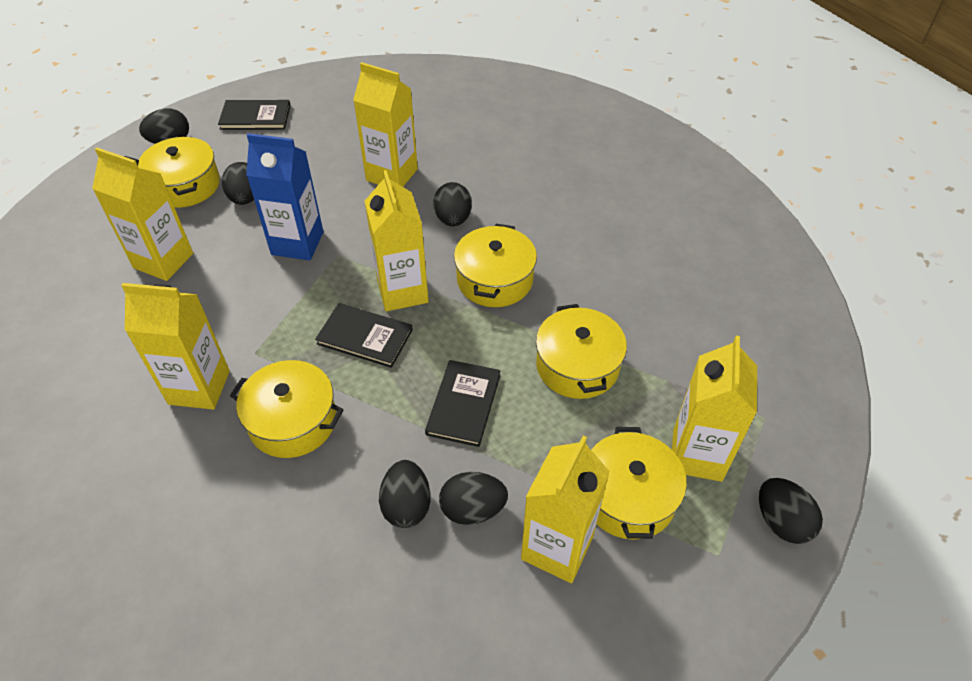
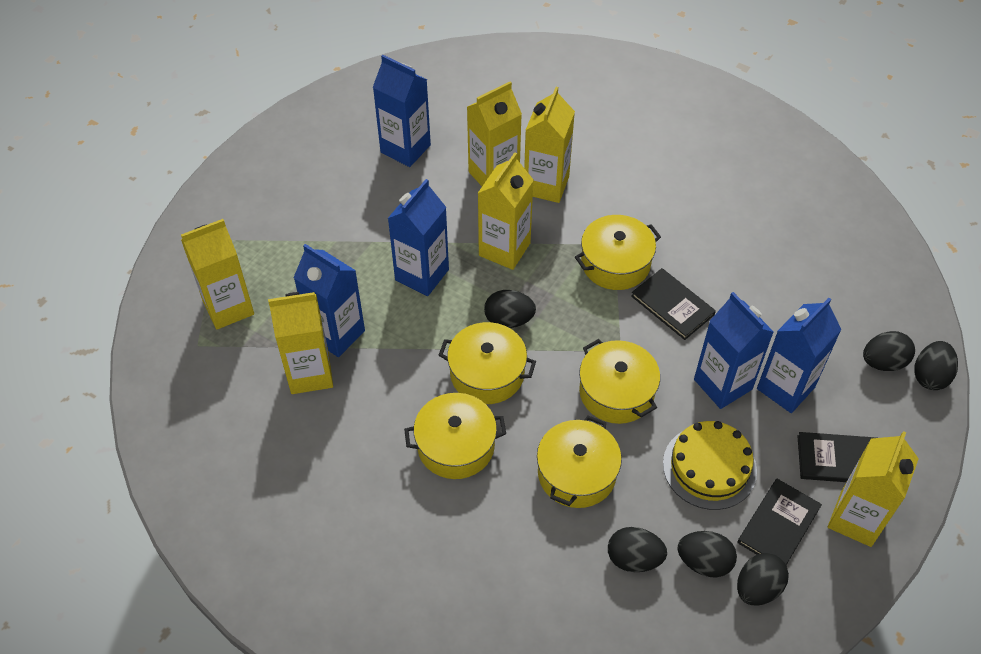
blue carton: [246,133,324,260] = 1 -> [294,244,365,357] [373,55,431,167] [387,179,449,296] [694,292,774,409] [757,298,842,413] = 5
yellow cake: none = 0 -> [663,421,757,510] = 1

